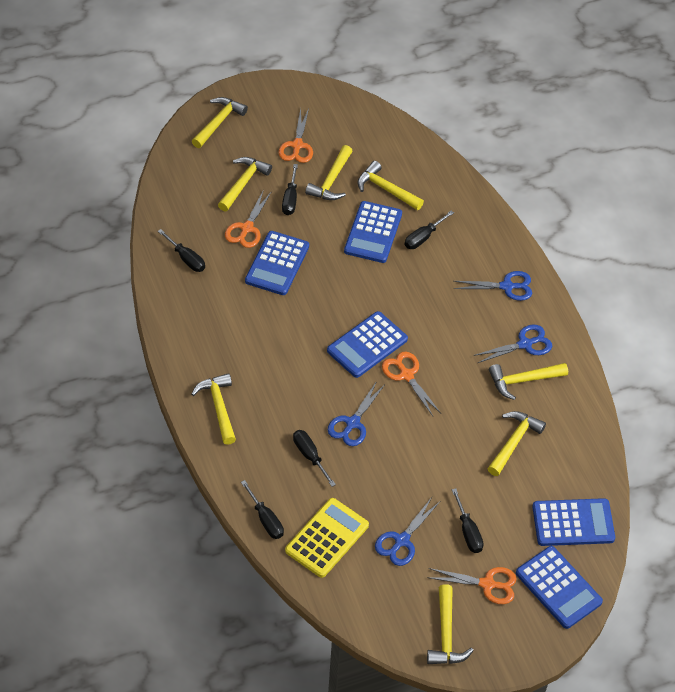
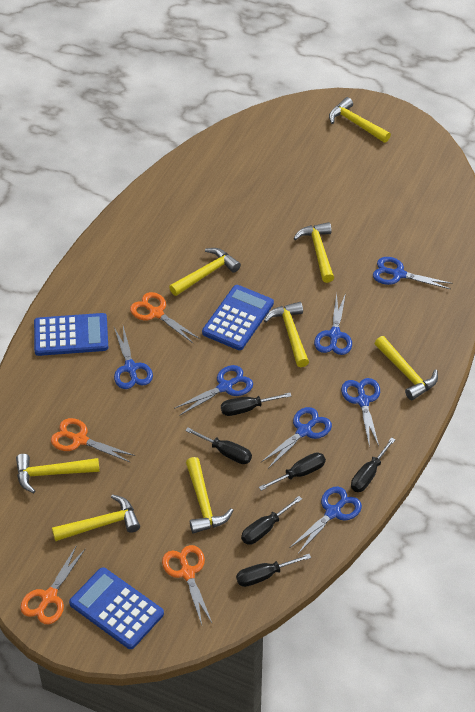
blue calculator: [245,231,309,295] [327,311,408,378] [344,201,402,263] [516,546,603,629] [532,498,615,546] = 5 -> [34,313,108,356] [69,567,164,649] [202,285,274,350] = 3
blue scissors: [328,381,385,446] [375,497,439,566] [454,271,532,301] [473,325,552,363] = 4 -> [114,326,153,389] [174,365,253,416] [261,407,332,469] [290,487,362,554] [314,293,352,355] [341,378,380,446] [373,257,453,289] = 7
yellow calculator: [285,498,369,578] = 1 -> none = 0

